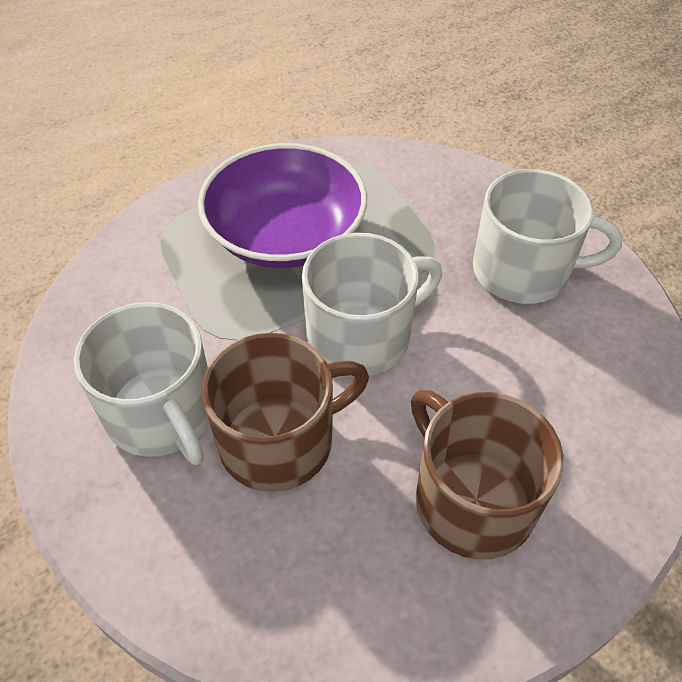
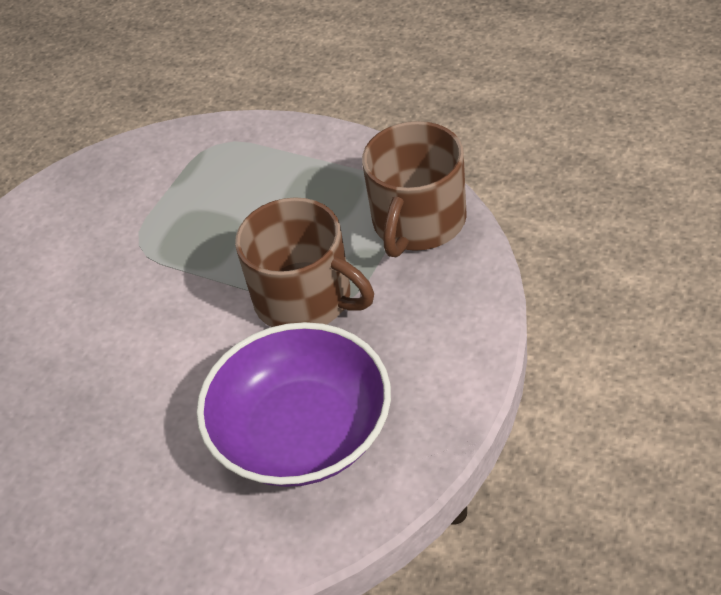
white mug: [74,302,209,465] [302,233,442,377] [473,169,622,304] = 3 -> none = 0

